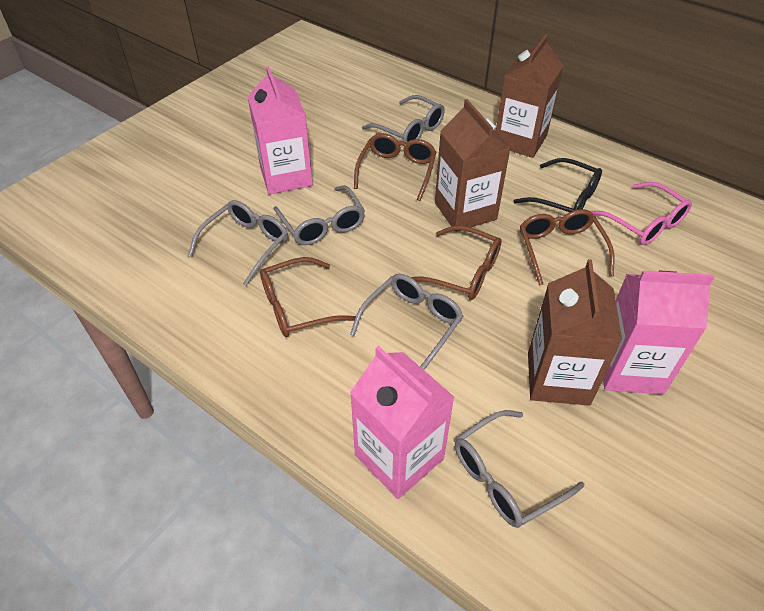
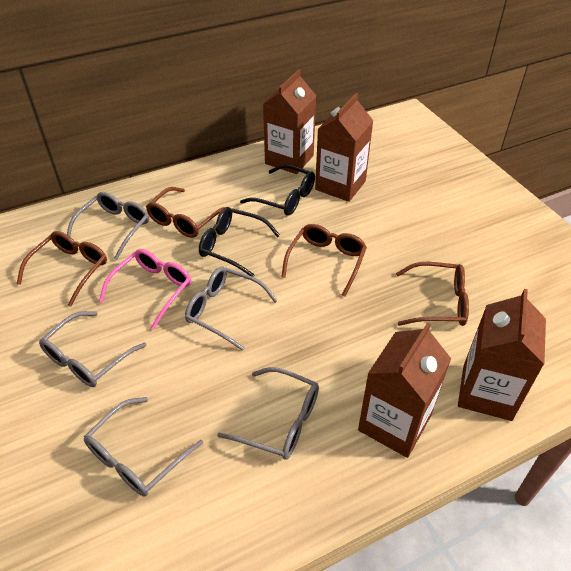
black glasses: [513,158,602,212] = 1 -> [199,207,280,277] [240,164,315,216] = 2
brown carton: [435,99,511,232] [496,34,564,158] [528,259,622,406] = 3 -> [263,69,316,174] [315,93,373,202] [358,322,451,458] [458,289,546,421] = 4
pink carton: [247,66,313,194] [350,346,454,499] [603,270,715,394] = 3 -> none = 0

